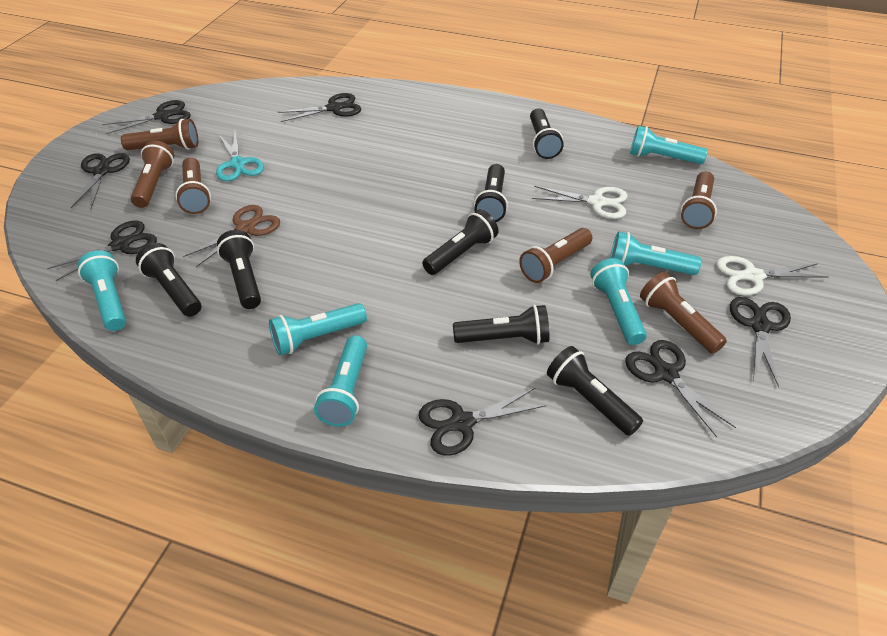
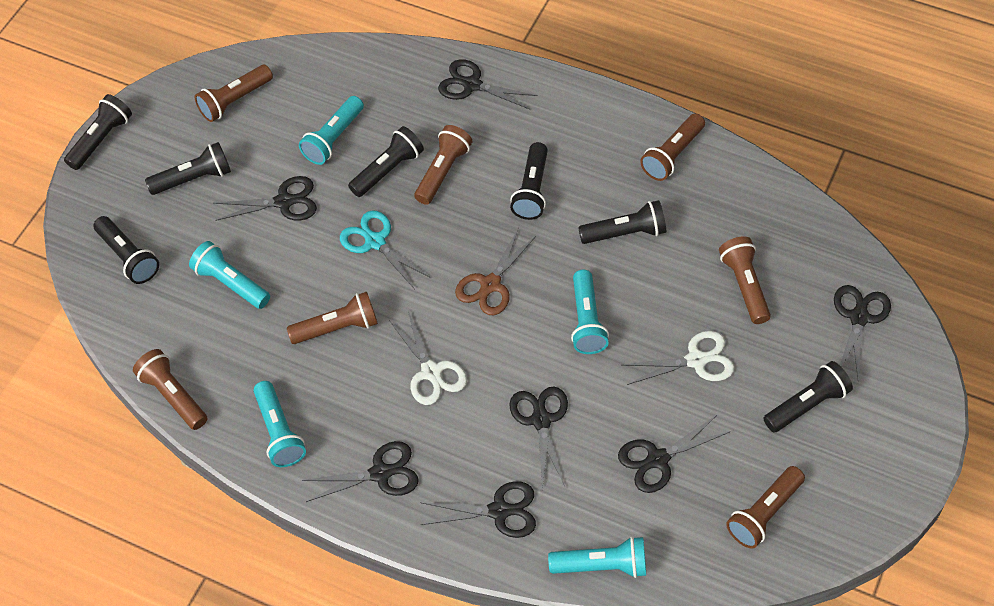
brown flashlight: [121,119,198,150] [131,140,174,208] [175,157,211,214] [519,228,592,283] [640,272,727,354] [681,171,717,229] = 6 -> [133,349,207,430] [195,65,273,122] [287,292,378,344] [414,125,472,205] [640,114,705,181] [719,236,771,324] [726,466,805,549] = 7
turquoise flashlight: [78,250,126,331] [269,303,367,355] [314,335,367,427] [590,258,647,345] [610,231,702,275] [630,126,708,164] = 6 -> [189,241,270,309] [253,381,306,467] [299,96,364,165] [548,536,646,578] [571,270,609,354] = 5

